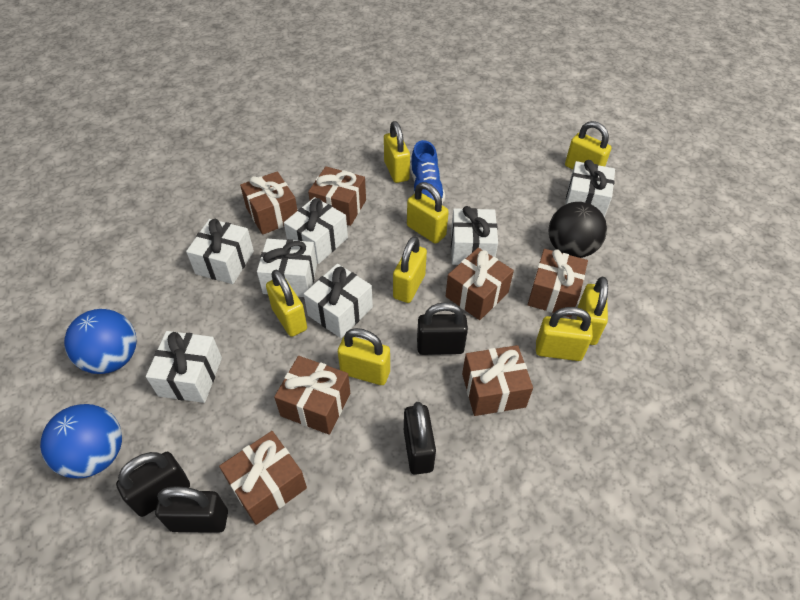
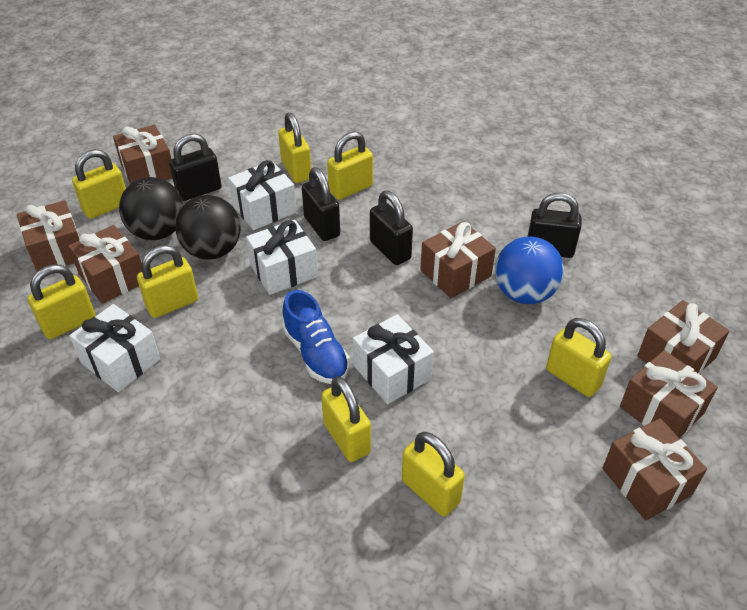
black ball: [548,202,607,258] = 1 -> [119,177,183,240] [175,195,241,259] = 2
blue ball: [40,404,122,479] [64,309,137,374] = 2 -> [495,237,564,304] = 1
white gift: [146,331,222,403] [186,219,254,284] [257,239,317,297] [284,197,348,264] [304,264,373,338] [451,206,498,265] [565,160,615,217] = 7 -> [69,304,160,392] [228,160,297,230] [246,220,318,295] [353,314,434,404] = 4

